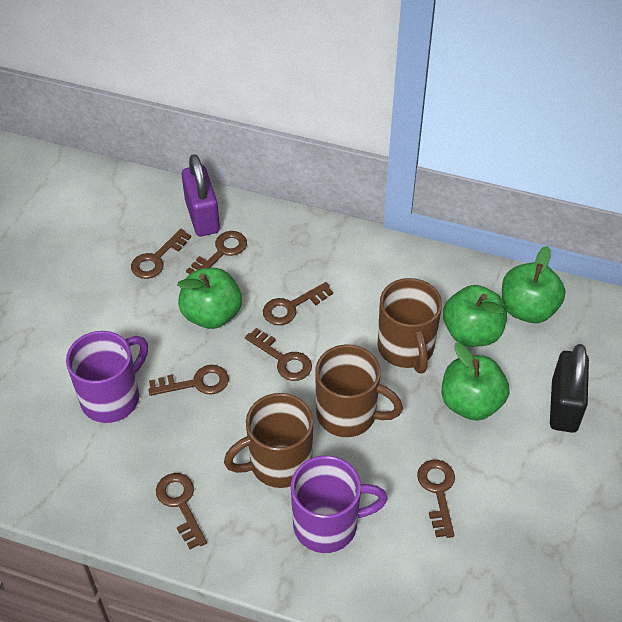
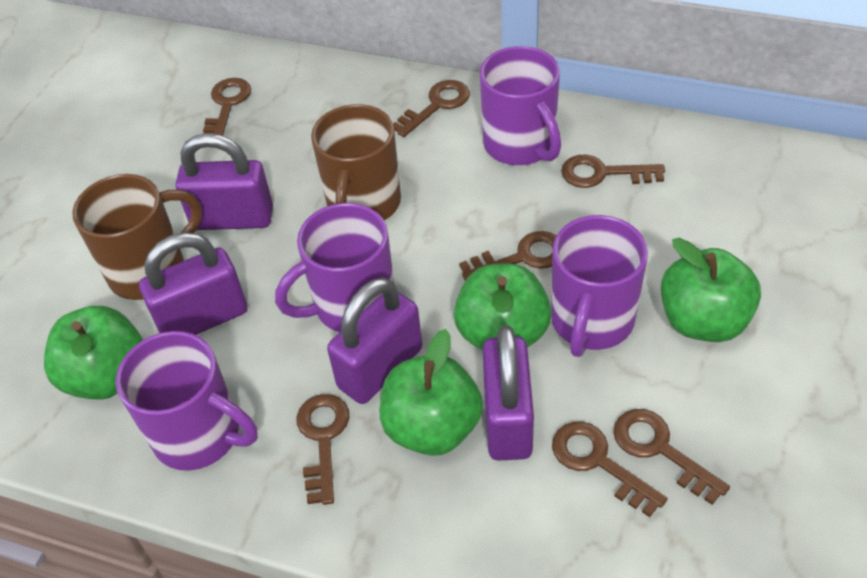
black padlock: [550,344,589,433] = 1 -> none = 0
brown mug: [224,393,313,488] [315,345,403,437] [378,278,442,373] = 3 -> [72,174,202,300] [311,104,401,220] = 2
purple mug: [66,331,148,423] [291,456,388,553] = 2 -> [116,331,258,471] [275,203,394,332] [480,46,561,165] [551,215,648,357] = 4
purple padlock: [182,154,220,236] = 1 -> [139,232,247,335] [176,133,273,230] [327,278,422,404] [483,325,534,461] = 4

